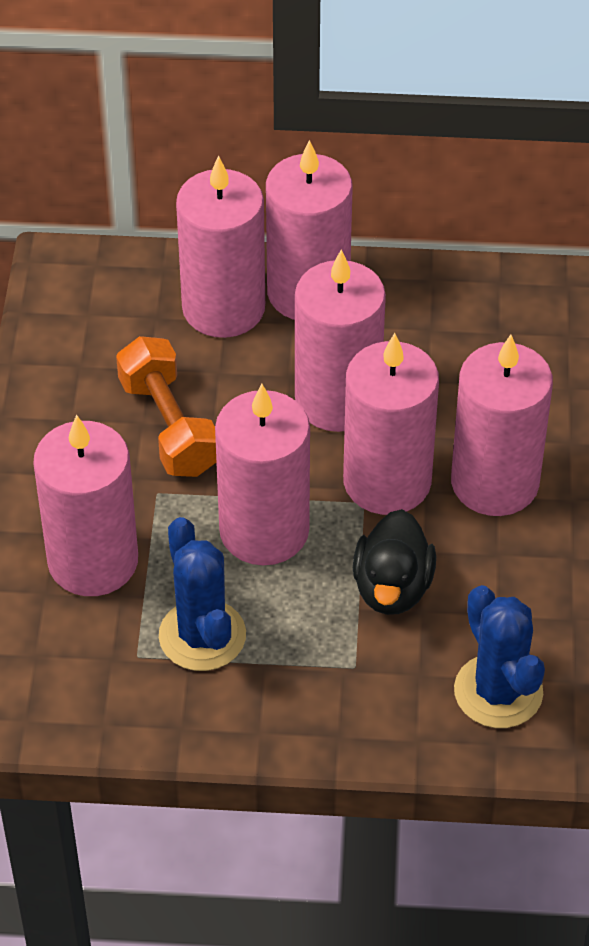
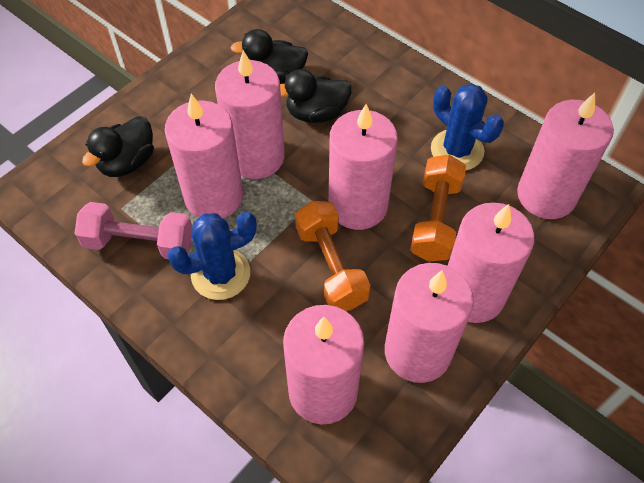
black duck: [353,509,436,615] = 1 -> [82,116,154,177] [231,29,308,84] [280,69,352,123] = 3
orange dumbbell: [116,336,216,477] = 1 -> [295,201,370,311] [410,154,466,262] = 2
pink dumbbell: none = 0 -> [74,202,193,259] = 1

